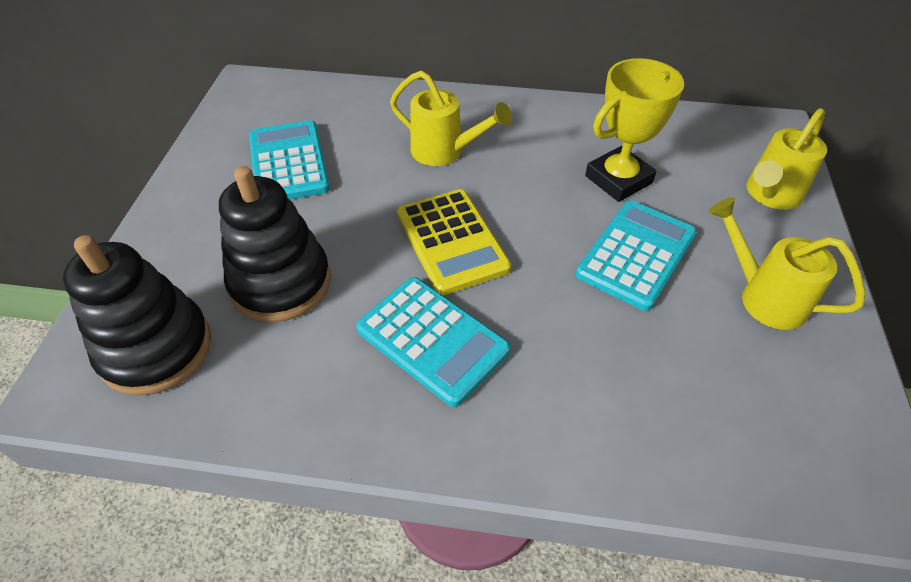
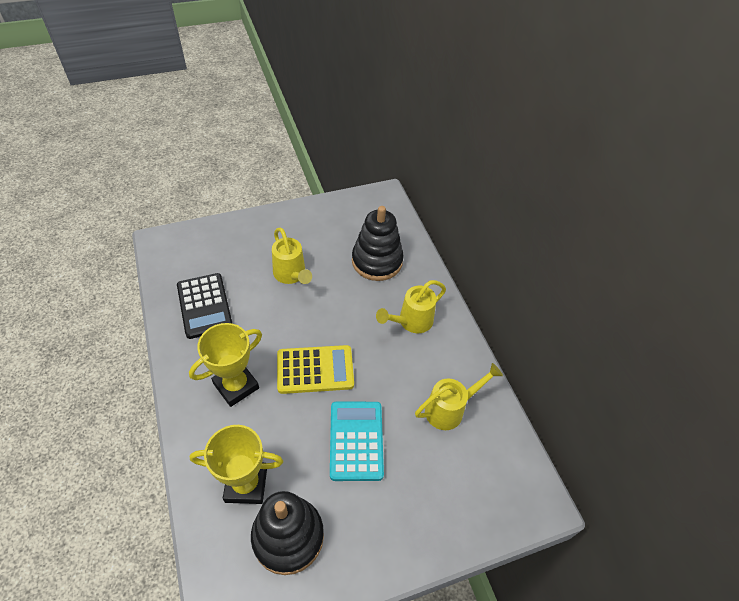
black calculator: none = 0 -> [177,273,233,339] = 1
turquoise calculator: [249,120,330,199] [356,277,511,407] [576,201,697,311] = 3 -> [330,402,384,481] = 1
yellow trophy: [585,58,684,202] = 1 -> [189,323,262,407] [190,425,283,504] = 2

